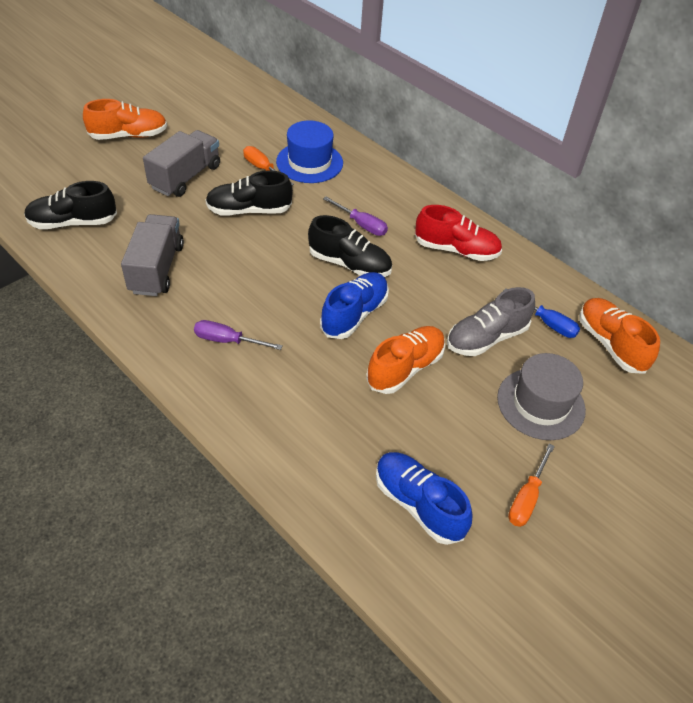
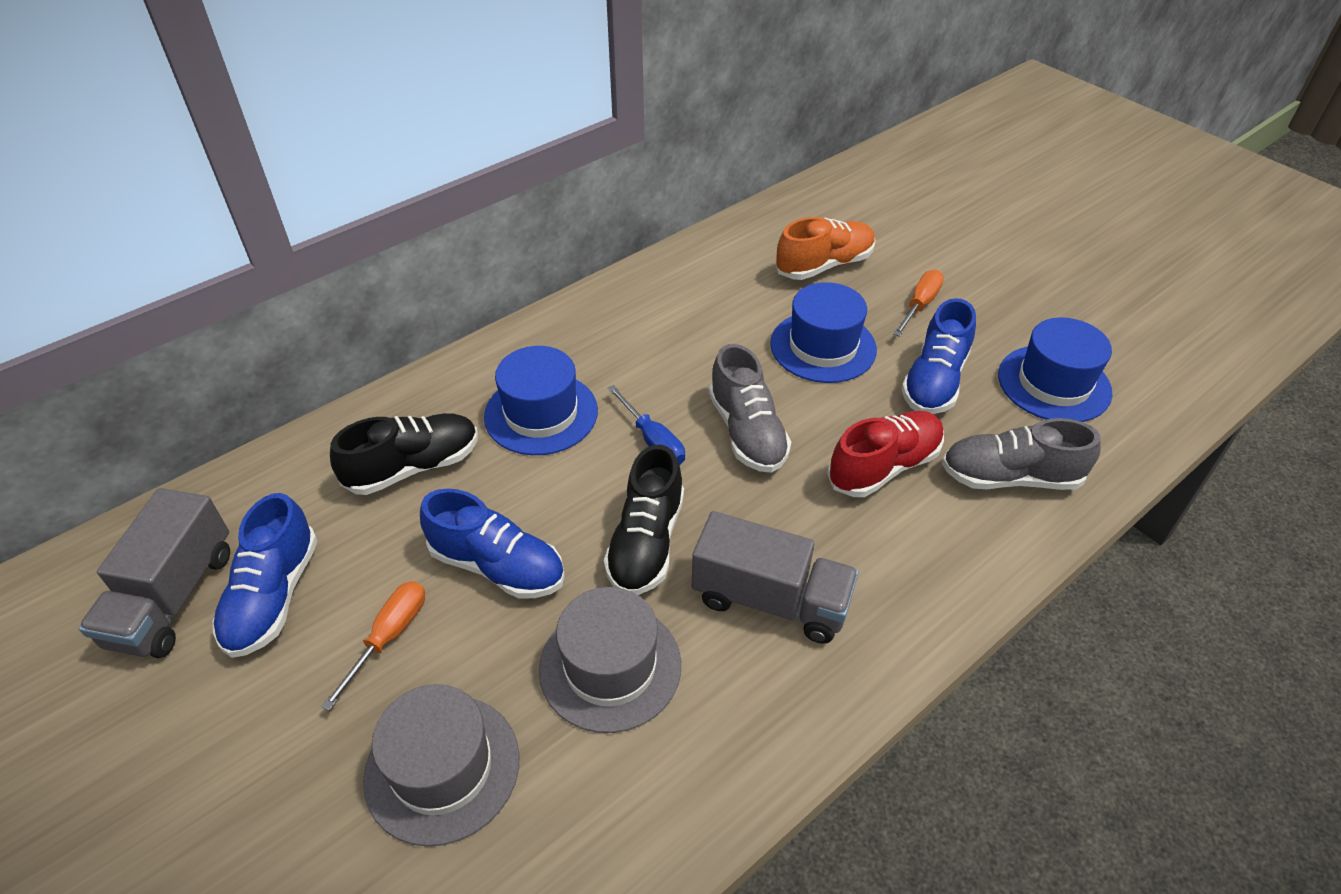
black shoe: [24,181,117,229] [205,171,293,216] [308,215,392,277] = 3 -> [330,413,478,495] [604,445,684,595] = 2
blue hat: [276,120,343,183] = 1 -> [484,346,598,455] [770,282,877,383] [998,317,1113,422] = 3
blue shoe: [320,272,389,339] [376,452,473,545] = 2 -> [213,493,317,658] [420,489,565,599] [901,298,976,414] = 3
grey hat: [497,353,586,440] = 1 -> [363,684,520,847] [539,587,681,733] = 2
grey shoe: [447,287,535,356] = 1 -> [709,344,791,473] [942,418,1101,490] = 2
orange shoe: [83,99,167,140] [366,326,445,394] [580,298,660,374] = 3 -> [776,217,876,280] = 1
purple screwdriver: [194,320,283,350] [323,197,388,236] = 2 -> none = 0

